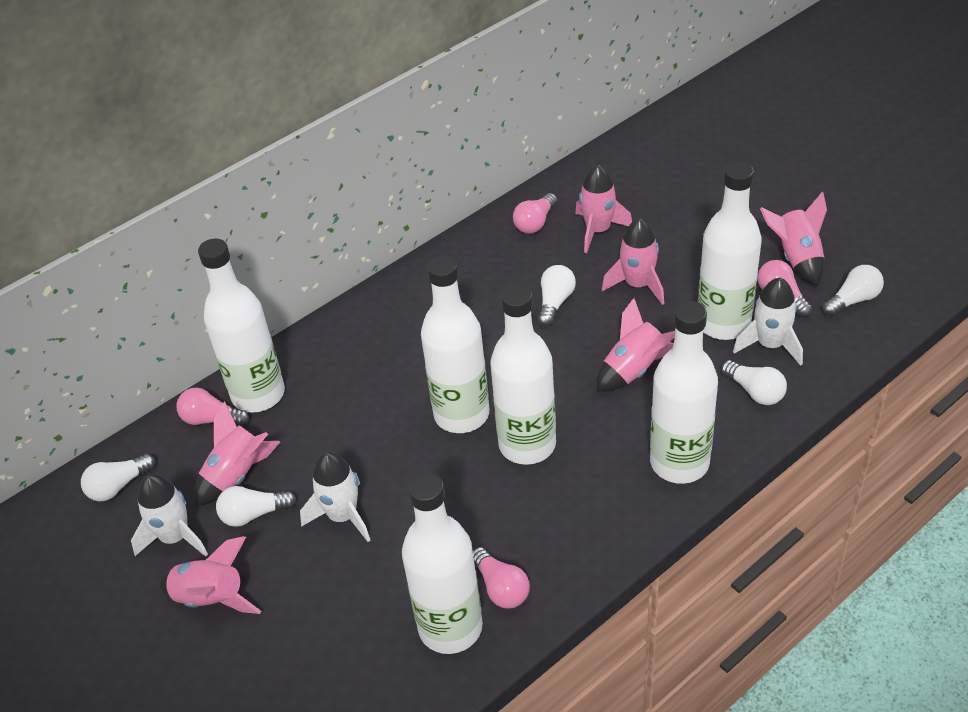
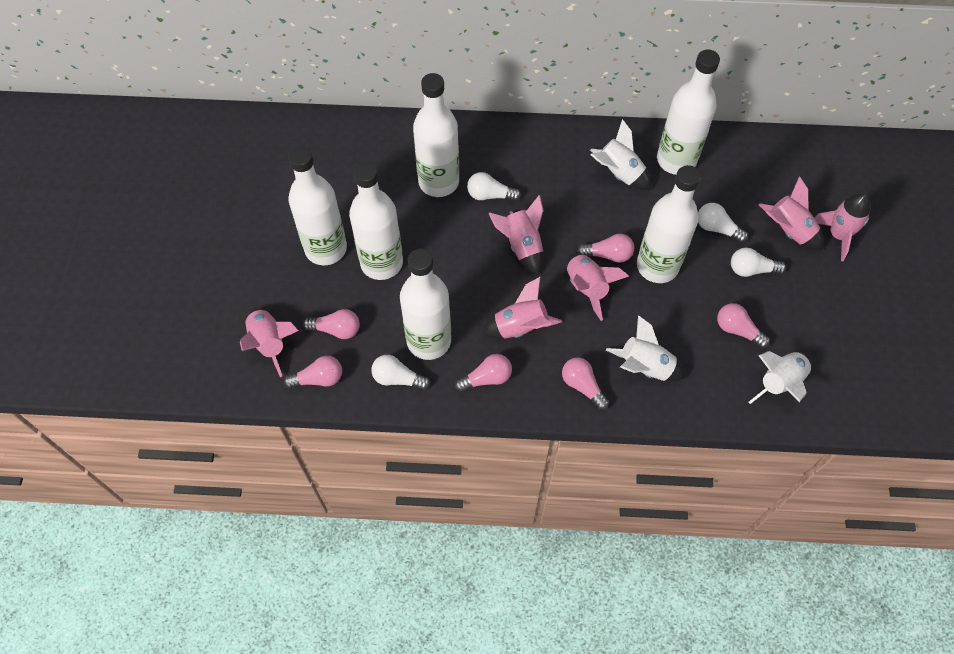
pink light bulb: [176,388,249,426] [473,547,530,609] [513,193,557,234] [758,260,812,317] = 4 -> [284,356,342,389] [303,309,360,339] [455,354,512,392] [562,358,609,410] [577,234,634,263] [717,303,770,348] = 6
white light bulb: [81,454,155,502] [216,486,296,527] [538,265,576,326] [721,360,787,405] [823,265,884,316] = 5 -> [371,355,430,390] [467,172,521,201] [698,203,748,243] [731,248,786,277] = 4

